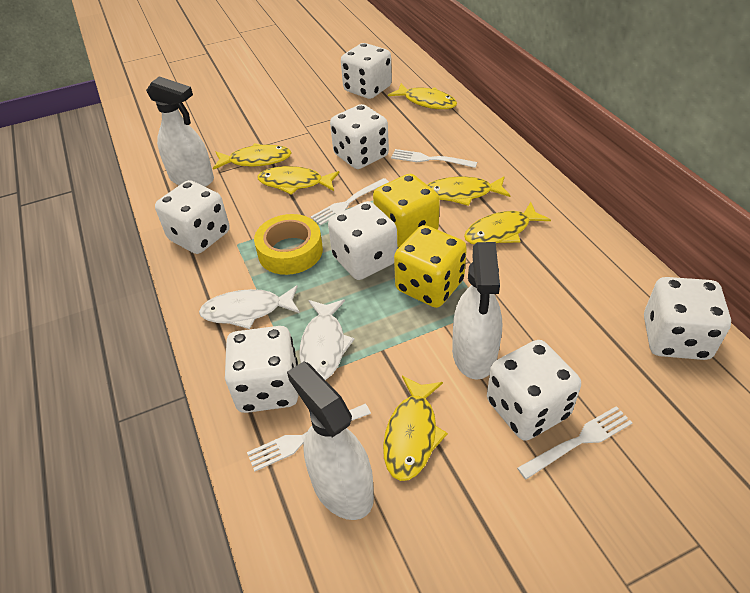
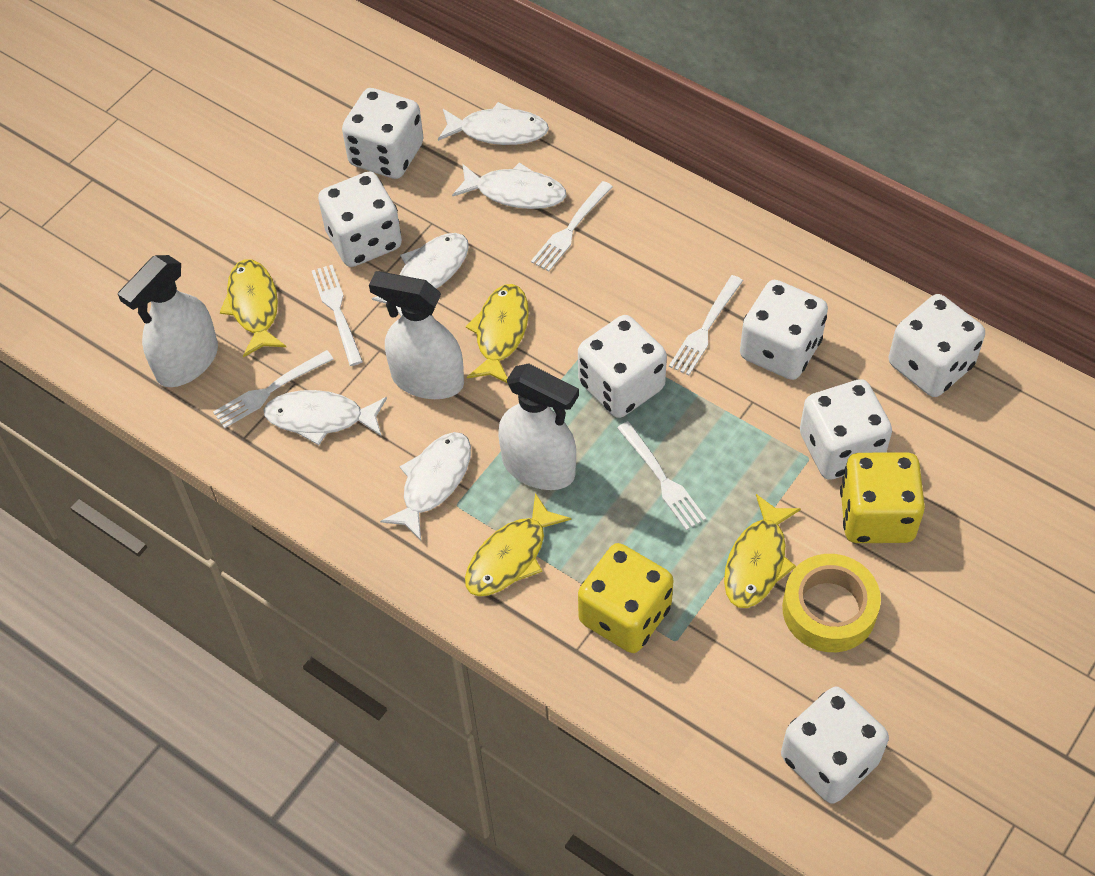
white fish: [199,285,300,329] [299,300,355,380] = 2 -> [263,390,387,445] [372,233,469,316] [380,432,471,540] [438,102,549,145] [452,162,566,209] = 5
white fork: [247,404,371,472] [311,178,389,226] [391,149,477,168] [517,406,633,480] = 4 -> [213,350,334,428] [312,265,363,366] [531,181,613,271] [617,421,706,530] [669,275,743,375] = 5
yellow fish: [213,143,292,170] [258,166,340,195] [383,376,448,481] [388,83,457,109] [427,176,511,206] [464,202,551,245] = 6 -> [220,259,286,357] [465,493,571,596] [466,284,529,383] [724,494,801,608] = 4

